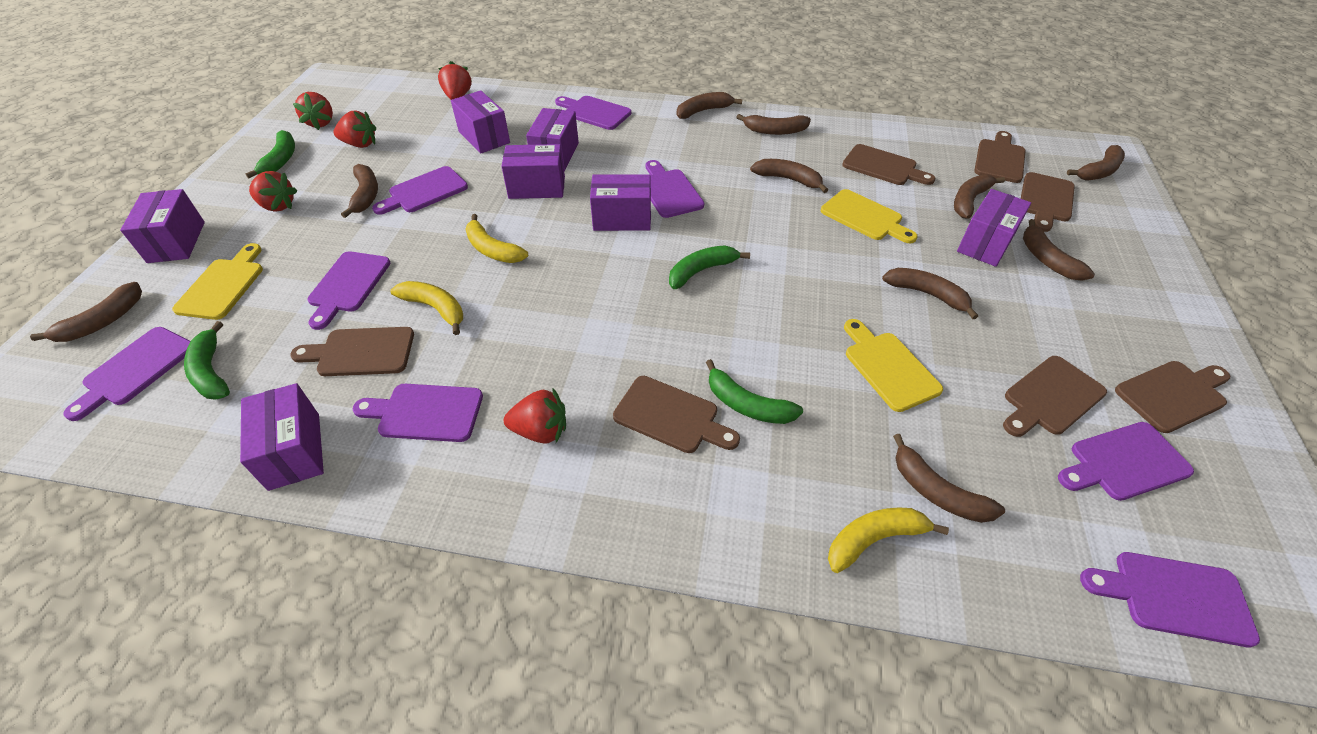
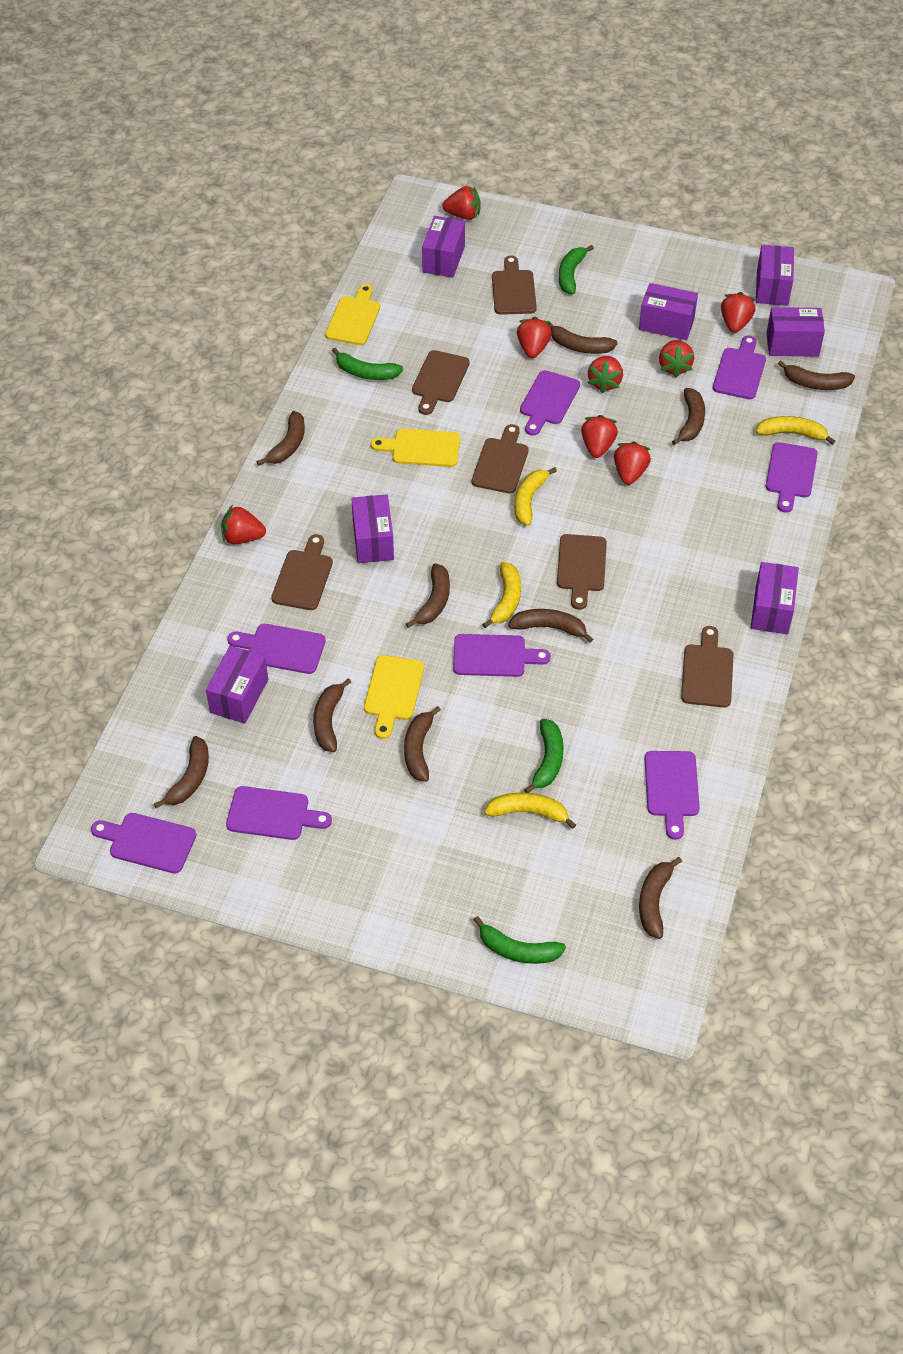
brown cutting board: [290,327,414,376] [613,376,740,453] [842,144,935,185] [974,131,1026,183] [1003,356,1107,437] [1021,172,1075,232] [1115,361,1230,433] = 7 -> [271,534,333,610] [412,350,470,415] [472,424,528,493] [492,256,537,315] [557,534,607,610] [681,626,733,708] = 6
red strawberry: [249,171,297,212] [293,92,333,130] [334,111,376,148] [438,61,472,100] [504,388,566,444] = 5 -> [221,505,266,544] [442,186,481,220] [517,317,552,358] [581,415,618,458] [588,356,623,393] [614,441,651,485] [659,340,694,378] [721,292,756,333] = 8
yellow banana: [390,281,463,335] [465,214,528,263] [828,507,949,573] = 3 -> [482,562,521,628] [484,792,576,829] [514,467,557,526] [755,416,835,445] = 4

